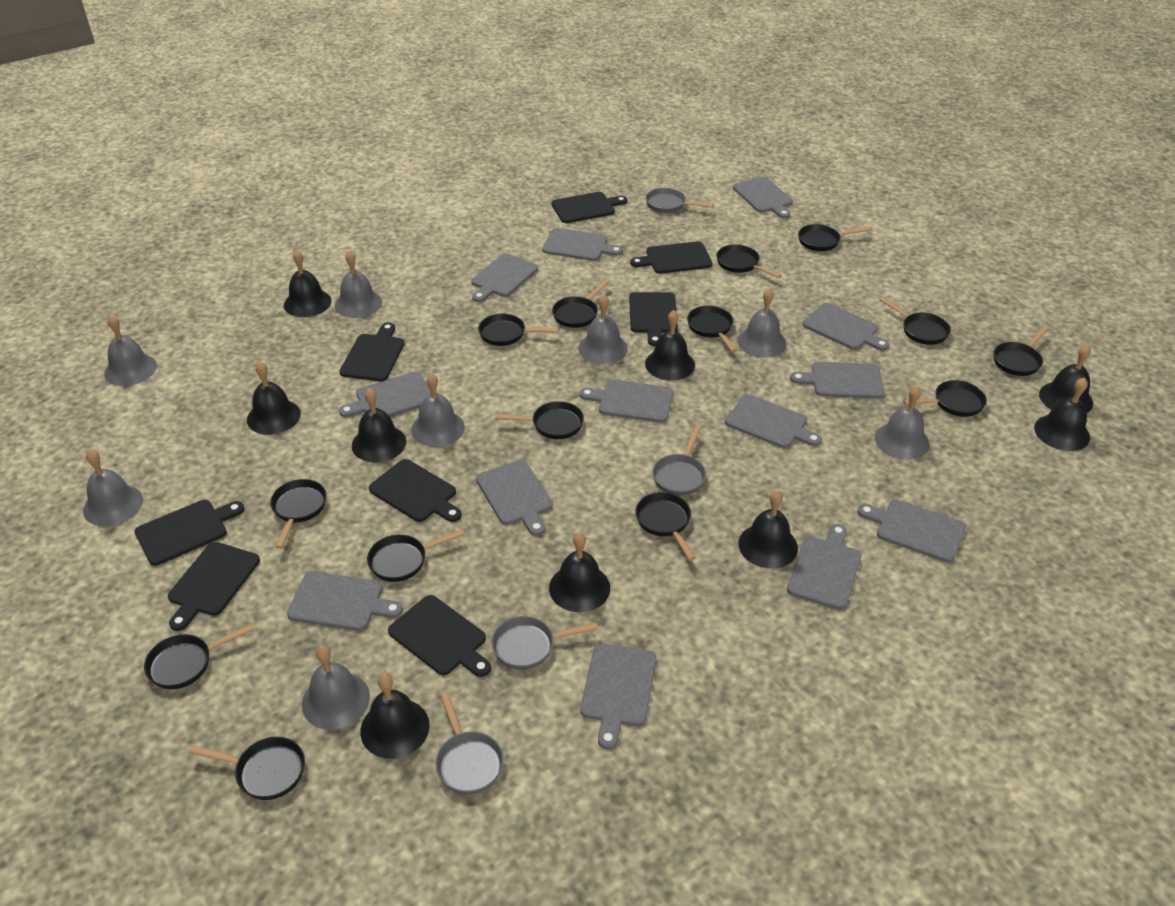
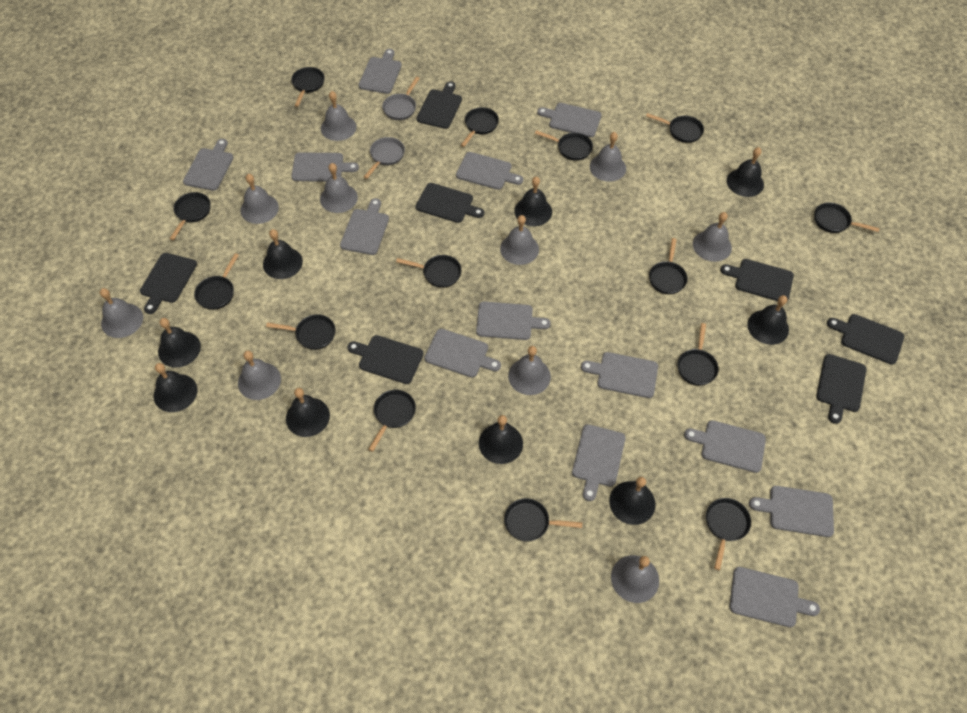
black cutting board: [134,500,244,566] [168,542,260,631] [339,322,405,382] [369,459,462,522] [388,595,491,677] [551,192,628,223] [629,292,678,346] [630,241,713,274] = 8 -> [140,253,197,314] [347,335,424,384] [416,81,462,129] [416,183,484,223] [720,259,794,301] [816,354,867,424] [827,314,904,365] = 7
grey bell: [83,449,143,526] [104,315,157,386] [302,645,370,730] [335,250,382,318] [411,373,465,447] [578,295,628,364] [737,288,786,358] [875,386,930,460] = 8 -> [100,288,143,338] [238,351,281,400] [241,174,279,224] [320,163,358,213] [321,91,356,141] [500,215,539,265] [508,346,551,395] [590,132,626,182] [611,555,659,603] [693,212,732,262] = 10
grey pan: [435,692,504,794] [491,616,598,670] [646,188,714,213] [652,427,706,496] = 4 -> [364,137,405,179] [382,77,420,120] = 2

